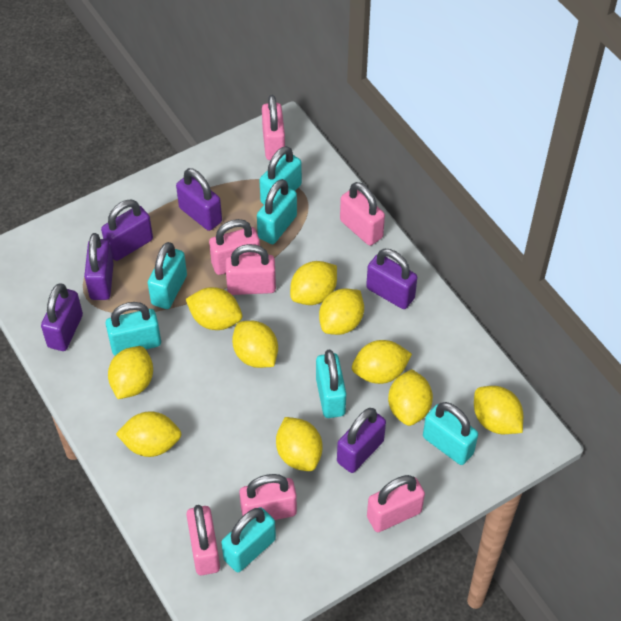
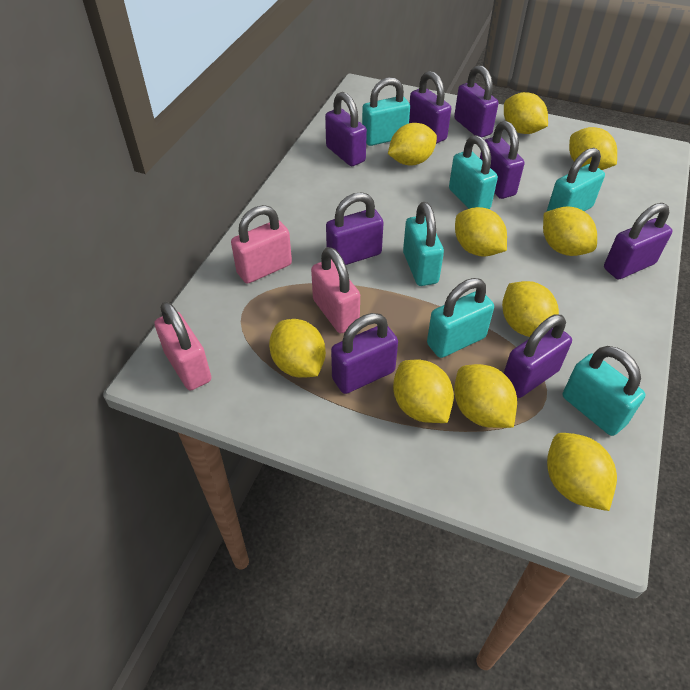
pink padlock: [186,505,220,575] [209,219,260,275] [225,244,276,295] [239,474,297,520] [262,95,285,160] [340,182,385,246] [367,475,425,532] = 7 -> [154,301,211,390] [231,205,292,284] [311,247,360,333] = 3
purple padlock: [41,283,83,351] [84,233,114,300] [101,200,153,261] [176,168,222,231] [337,408,386,473] [366,249,417,309] = 6 -> [325,92,367,167] [326,192,384,265] [331,313,398,394] [409,71,451,144] [454,65,499,138] [480,121,525,199] [504,315,572,398] [604,203,672,279] = 8
turquoise padlock: [105,302,161,356] [148,242,187,309] [221,507,276,572] [257,179,297,244] [260,146,302,204] [316,350,346,418] [423,402,478,465] = 7 -> [362,77,410,146] [403,202,444,286] [427,278,494,358] [449,135,498,209] [547,148,605,211] [563,346,645,436] = 6

